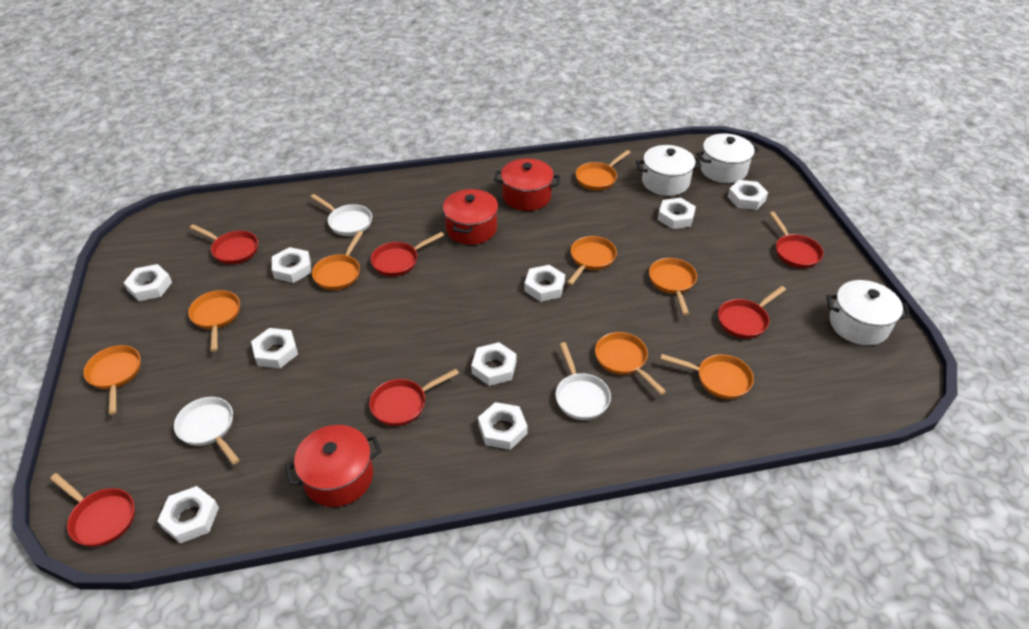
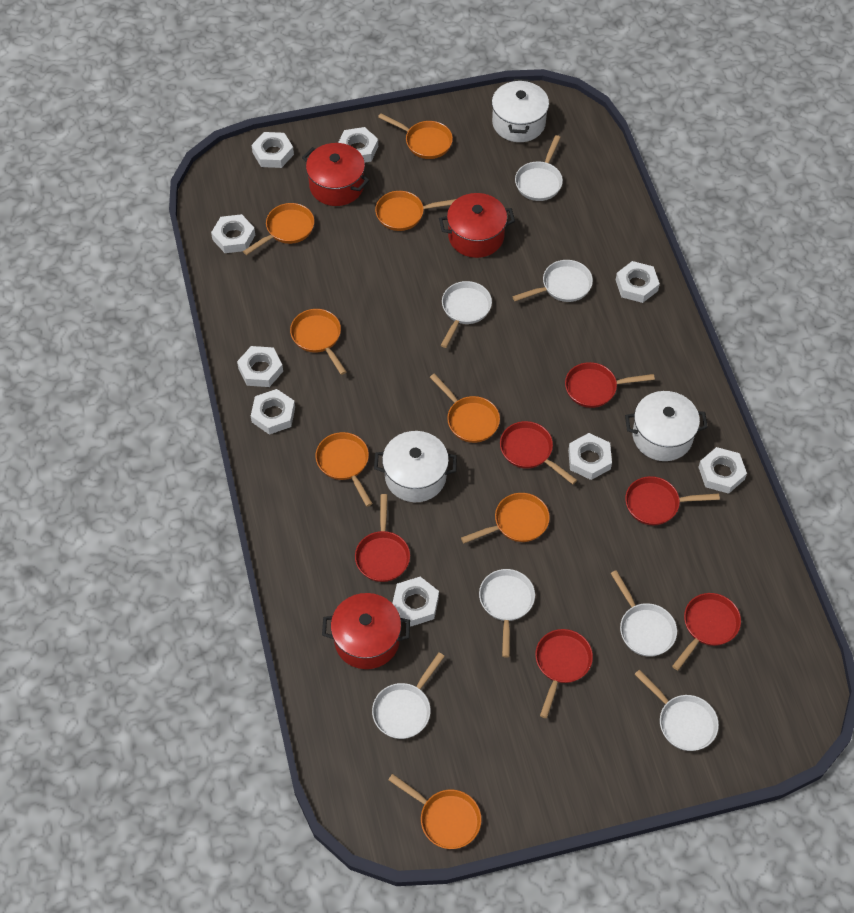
white pan: [174,397,239,465] [311,194,372,236] [555,342,611,420] = 3 -> [372,652,445,739] [441,281,492,348] [479,569,535,657] [512,260,593,302] [515,135,563,201] [610,570,677,657] [634,670,719,751] = 7

